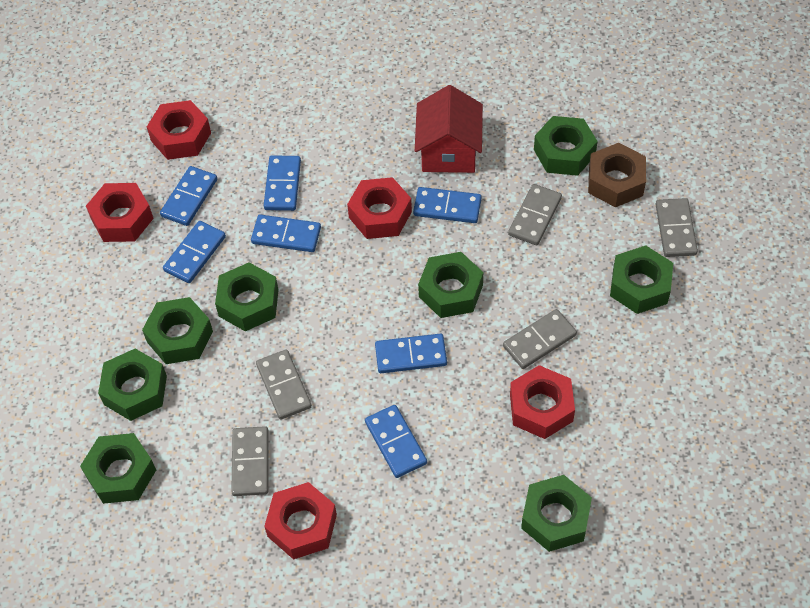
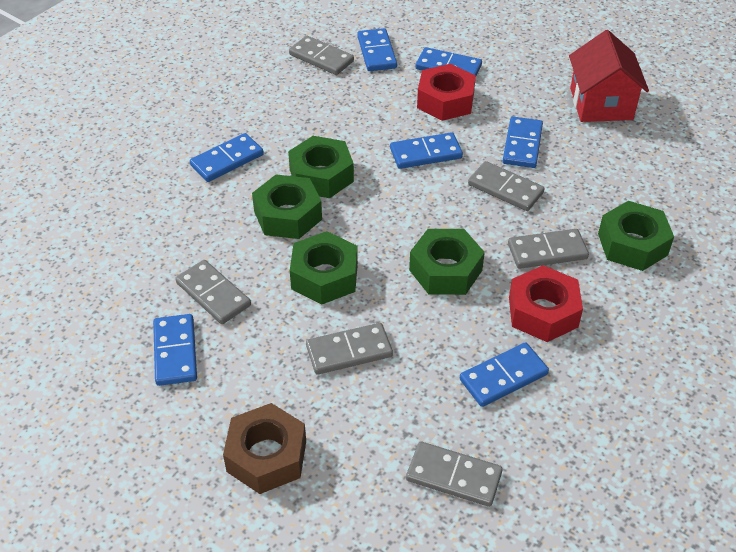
green nut: [80,433,156,504] [98,349,167,421] [142,297,213,364] [215,262,279,331] [418,252,483,318] [521,475,592,552] [534,116,598,176] [610,246,673,314] = 8 -> [252,174,322,239] [288,136,354,198] [290,231,358,305] [409,229,485,295] [598,201,674,271] = 5
grey domino: [231,426,269,496] [256,349,312,420] [503,309,577,369] [508,184,562,245] [655,198,698,257] = 5 -> [176,260,251,324] [289,35,354,75] [306,323,393,375] [406,442,503,507] [468,161,545,211] [508,229,589,269] = 6
red nut: [86,183,154,242] [147,100,211,160] [264,482,337,560] [347,177,412,239] [510,365,575,439] = 5 -> [417,64,476,121] [509,265,583,342] = 2

